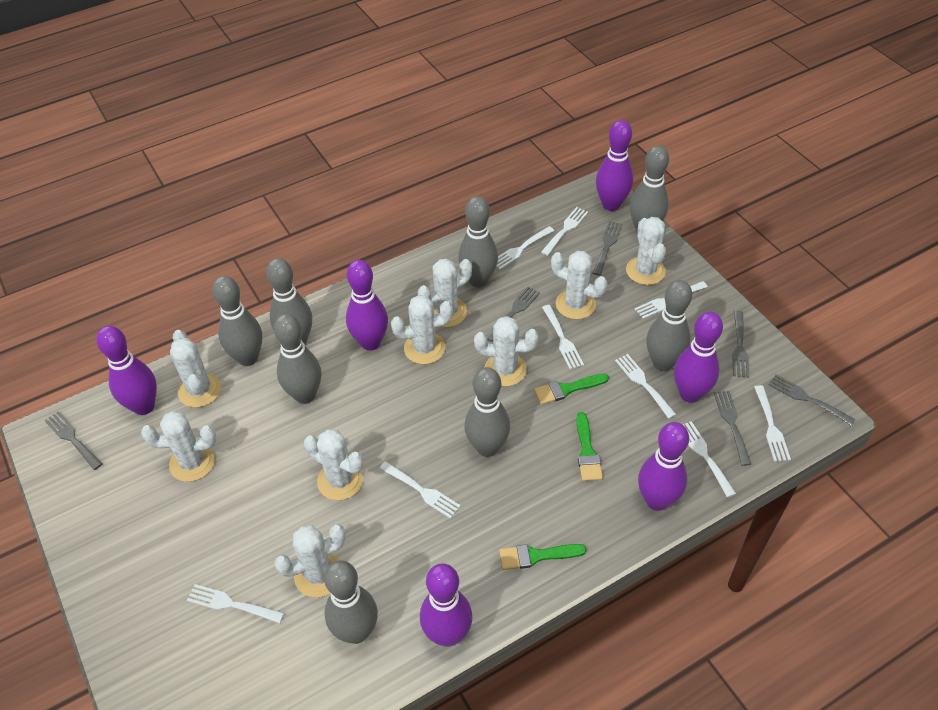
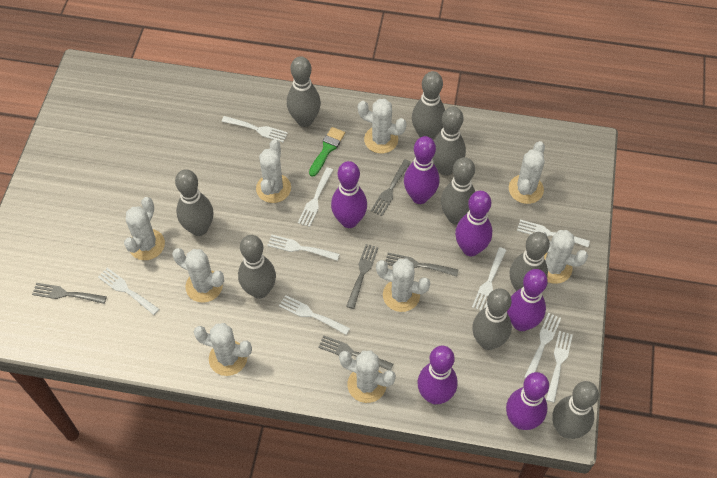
green brush: [499,544,587,570] [534,373,609,405] [576,412,603,481] = 3 -> [309,127,345,177] = 1
grey bowling pin: [212,276,262,366] [266,258,312,344] [274,314,321,404] [324,560,378,644] [458,196,498,288] [464,367,510,457] [630,145,669,232] [646,280,692,371] = 8 -> [175,169,214,236] [238,235,276,299] [287,56,321,127] [412,71,445,140] [432,107,466,176] [441,157,475,224] [472,288,512,350] [510,232,550,291] [553,381,599,439] = 9
grey fork: [44,411,102,470] [487,287,540,342] [593,221,622,276] [714,391,751,466] [732,310,749,378] [768,374,855,426] = 6 -> [32,283,107,304] [318,335,393,370] [346,244,378,309] [371,159,411,216] [386,253,459,276] = 5

